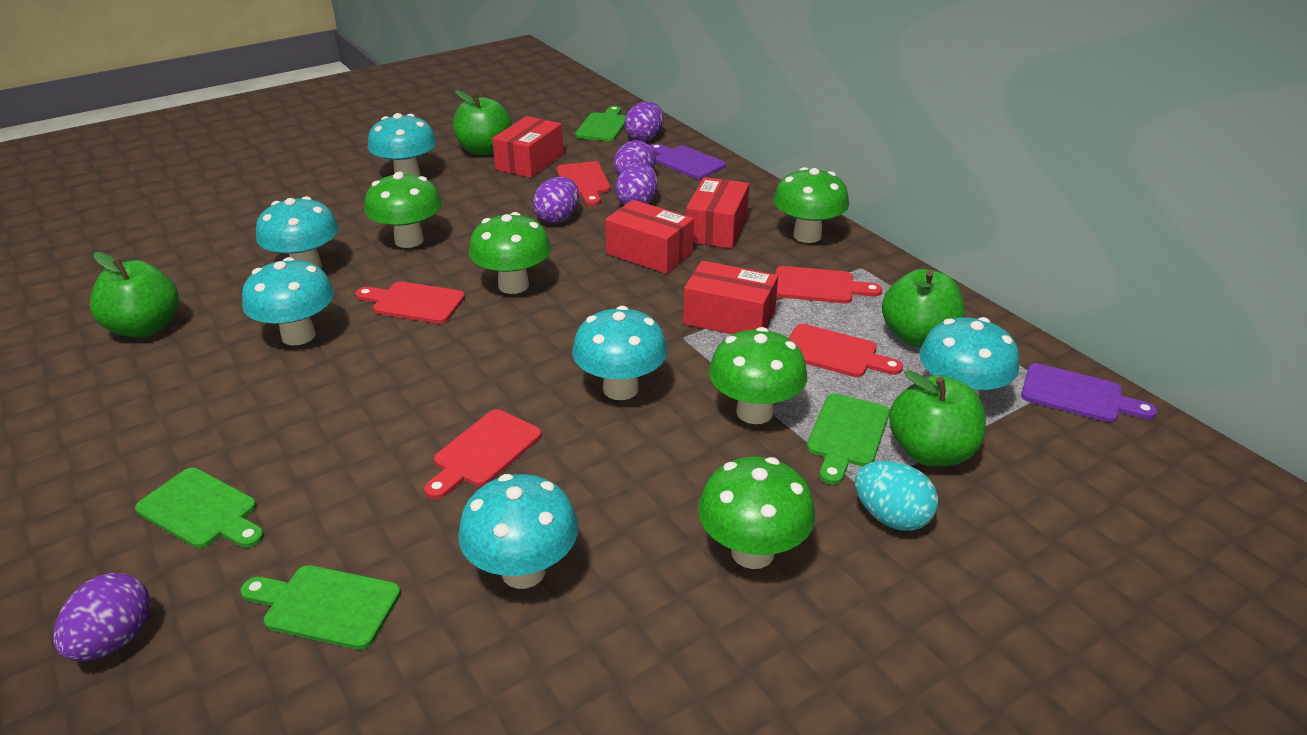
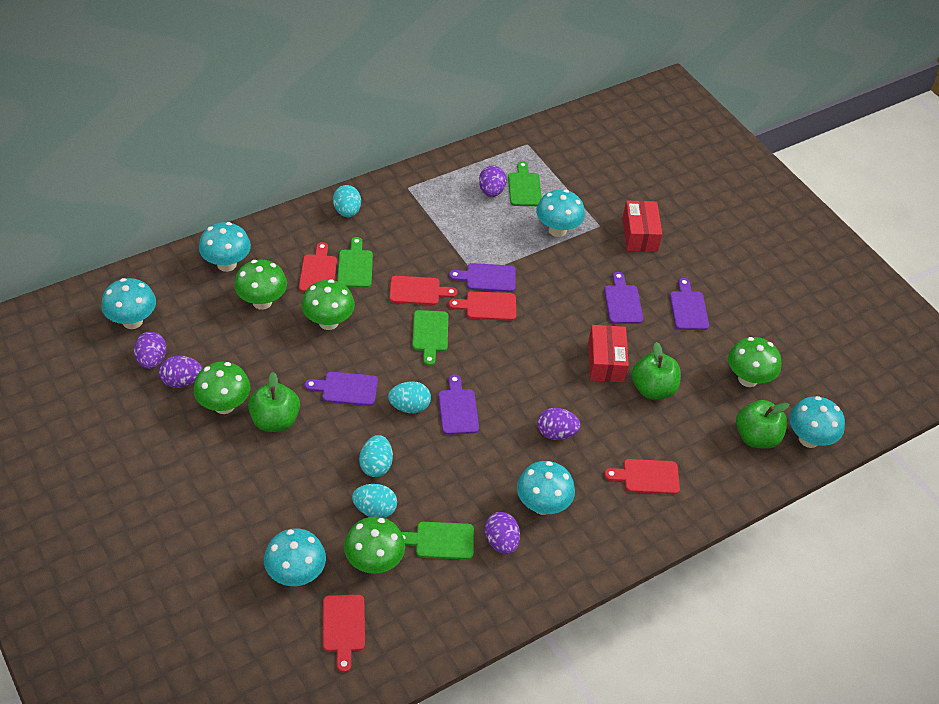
green apple: [90,252,179,338] [453,90,512,155] [882,269,965,347] [889,370,986,466] = 4 -> [248,372,300,432] [632,342,681,400] [736,400,789,449] = 3
purple cutting board: [650,143,726,179] [1021,363,1157,422] = 2 -> [305,372,378,406] [438,374,479,435] [449,263,516,292] [604,272,643,324] [670,278,709,330] = 5
red box: [492,116,564,178] [605,200,694,274] [683,261,778,334] [686,177,749,249] = 4 -> [588,325,629,382] [622,201,662,252] = 2
turquoise egg: [855,461,938,531] = 1 -> [333,185,361,217] [352,484,397,518] [359,435,393,477] [388,381,431,413] = 4

